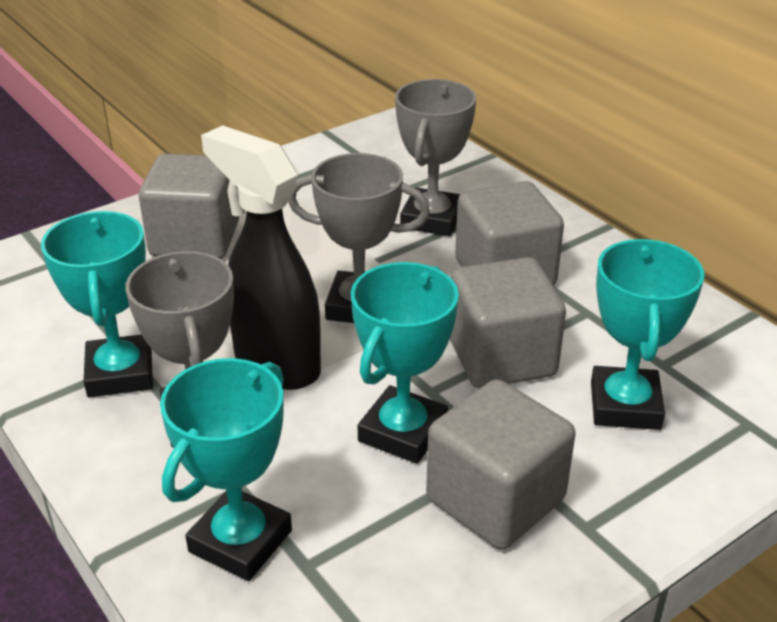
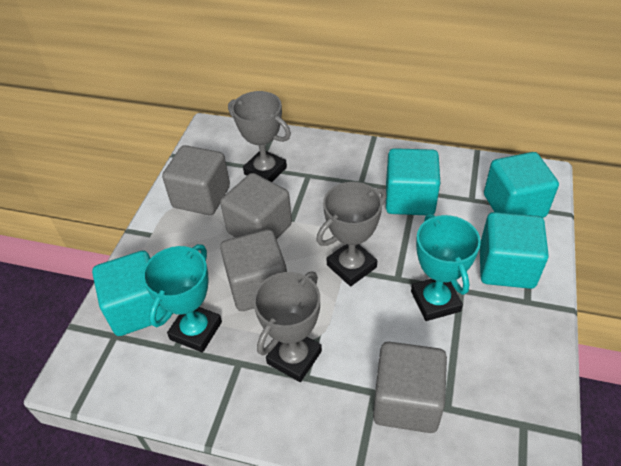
black spray bottle: [201,125,321,390] = 1 -> none = 0
turquoise cube: none = 0 -> [92,250,167,336] [386,148,440,215] [480,212,549,289] [484,152,559,218] = 4
turquoise trophy: [41,211,153,397] [160,358,292,581] [351,262,459,464] [591,239,704,430] = 4 -> [143,244,222,353] [411,213,481,321] = 2

